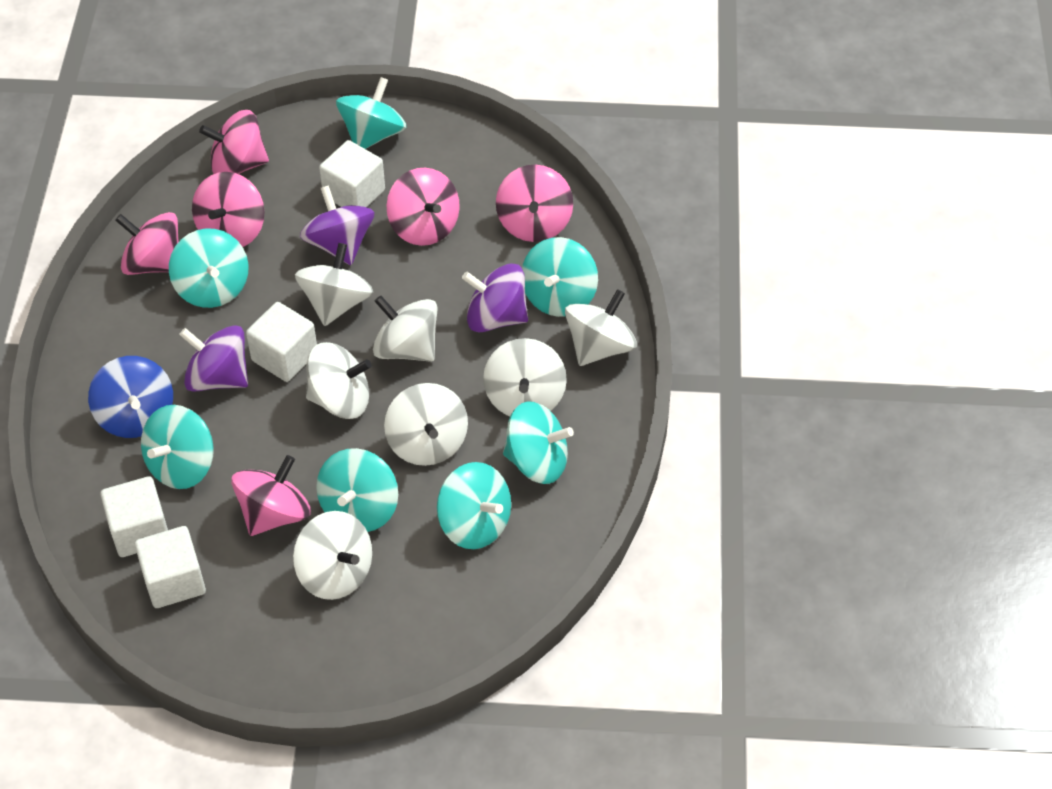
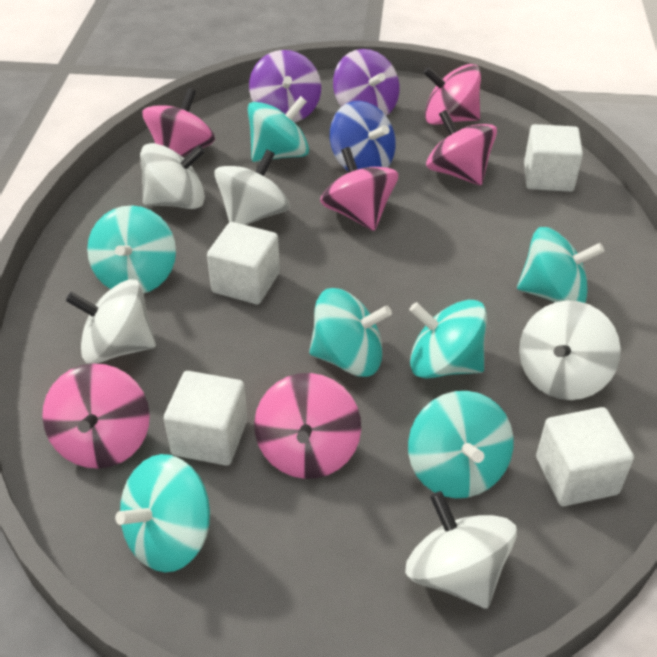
purple spinning top: [179,325,248,392] [300,185,374,265] [462,263,528,333] = 3 -> [249,50,321,122] [333,49,399,116] = 2
white spinning top: [293,511,372,600] [295,243,373,326] [306,342,372,419] [373,296,438,362] [384,383,468,466] [483,338,567,416] [565,289,637,366] = 7 -> [66,279,156,364] [140,143,205,209] [214,150,290,225] [405,491,517,609] [519,301,621,400] = 5

